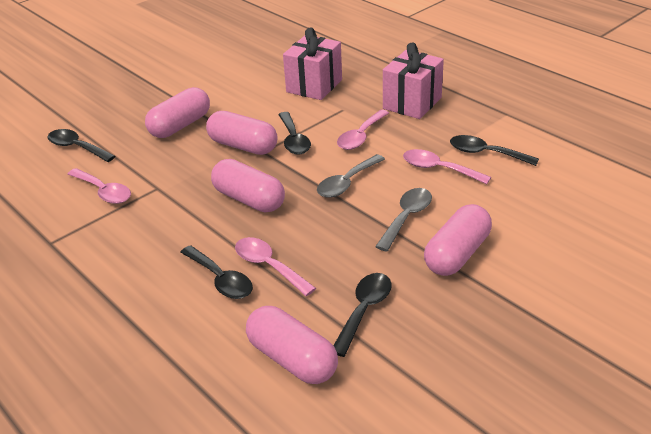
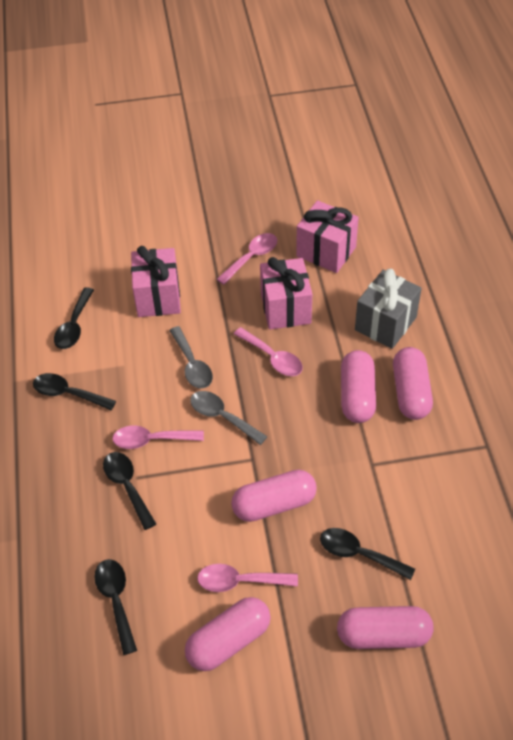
grey gift: none = 0 -> [355,269,422,349] = 1
pink gift: [283,27,342,100] [383,42,444,119] = 2 -> [131,246,181,317] [260,257,312,330] [296,200,359,273] = 3

